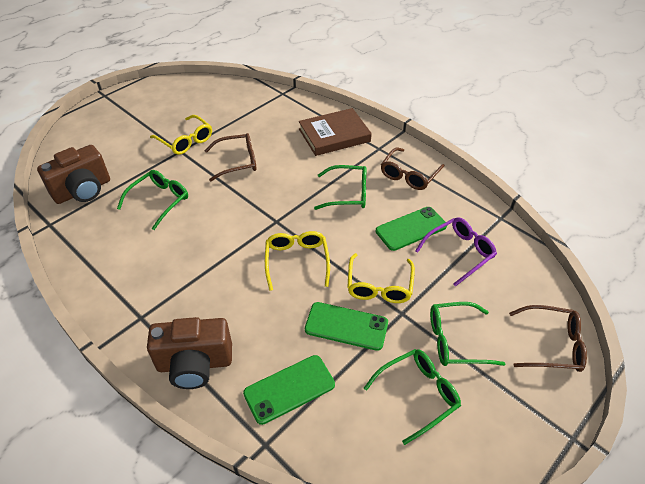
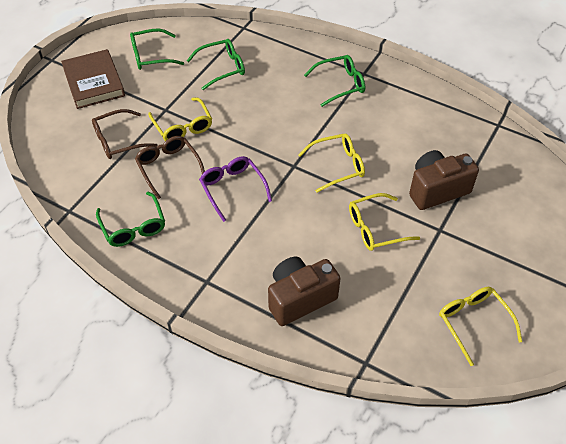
brown glasses: [204,133,256,182] [381,147,445,190] [509,305,587,372] = 3 -> [92,109,157,159] [135,136,205,199] = 2
green phone: [243,355,335,425] [305,302,388,351] [376,207,447,251] = 3 -> none = 0
yellow glasses: [150,115,212,155] [265,231,330,291] [347,253,415,303] = 3 -> [148,97,212,141] [298,134,365,193] [349,193,420,251] [439,287,522,366] = 4

